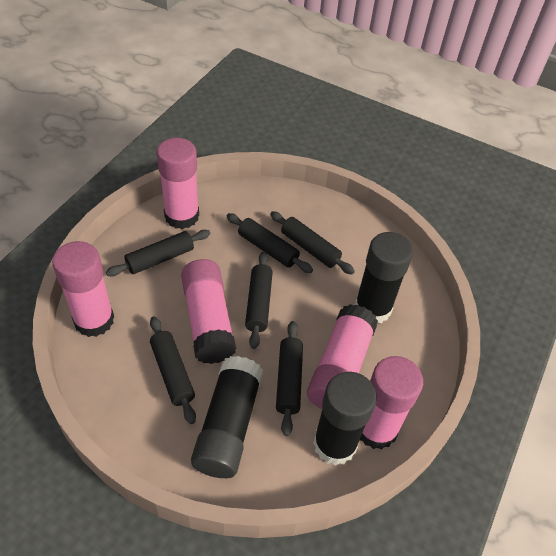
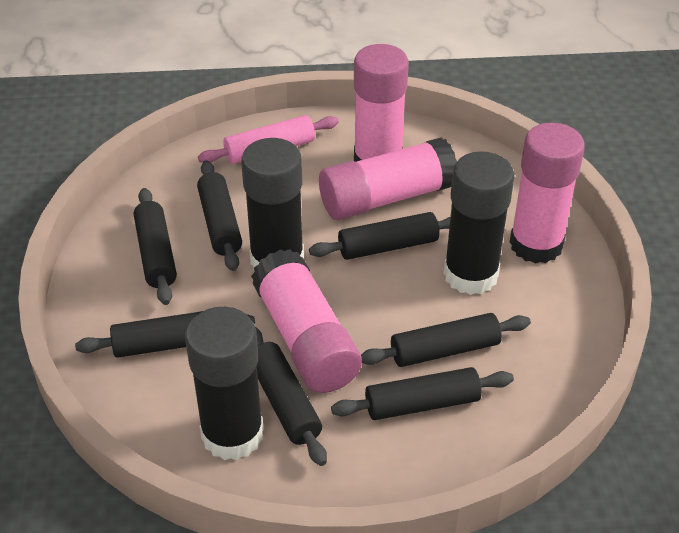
black rolling pin: [106,230,210,276] [150,316,196,424] [227,213,313,273] [245,251,273,349] [270,211,355,274] [276,321,303,436] = 6 -> [75,311,255,358] [134,188,177,305] [197,160,242,271] [255,327,327,466] [309,212,451,260] [331,367,514,420] [361,313,531,367] = 7
pink glue stick: [52,241,114,337] [157,138,199,229] [181,259,236,364] [307,304,378,409] [360,356,423,450] = 5 -> [251,249,362,393] [319,137,457,220] [354,44,409,162] [510,123,585,264] = 4
pink rolling pin: none = 0 -> [198,115,339,164] = 1

